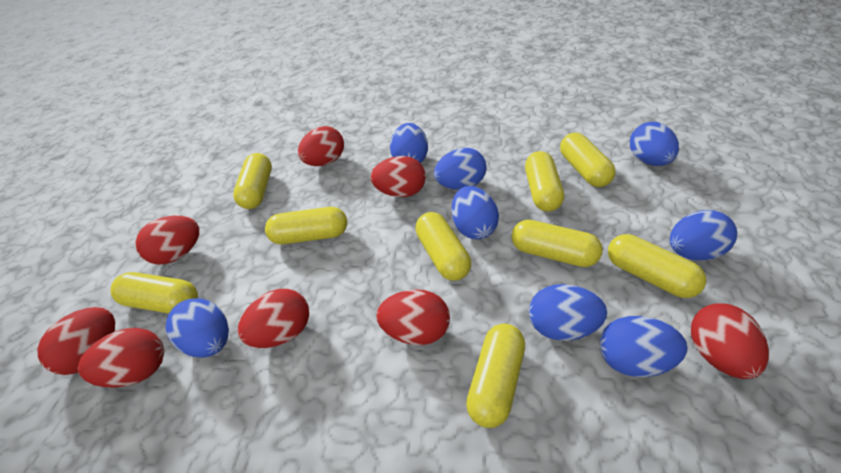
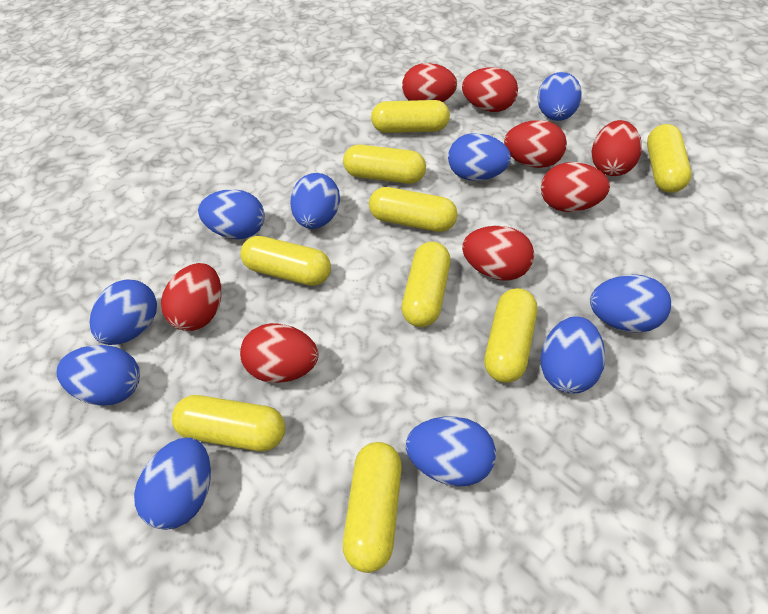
blue egg: [165,298,229,357] [390,123,428,163] [434,148,487,190] [451,186,499,239] [529,284,607,341] [600,316,687,377] [630,122,679,166] [670,210,737,261] = 8 -> [57,345,140,406] [90,279,157,345] [134,437,211,530] [198,189,265,239] [290,173,340,229] [406,416,496,486] [448,133,511,181] [538,72,582,121] [540,316,605,393] [590,274,671,333] = 10

